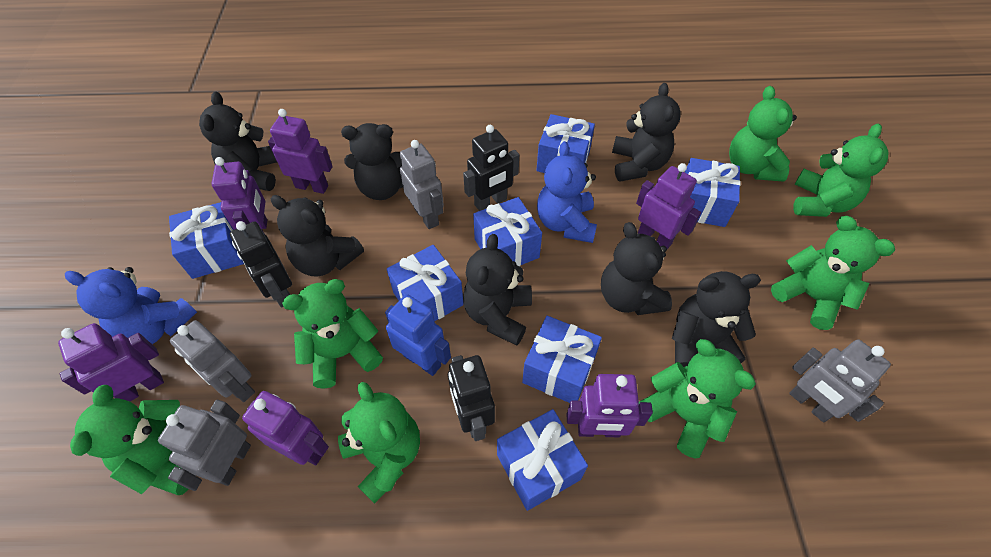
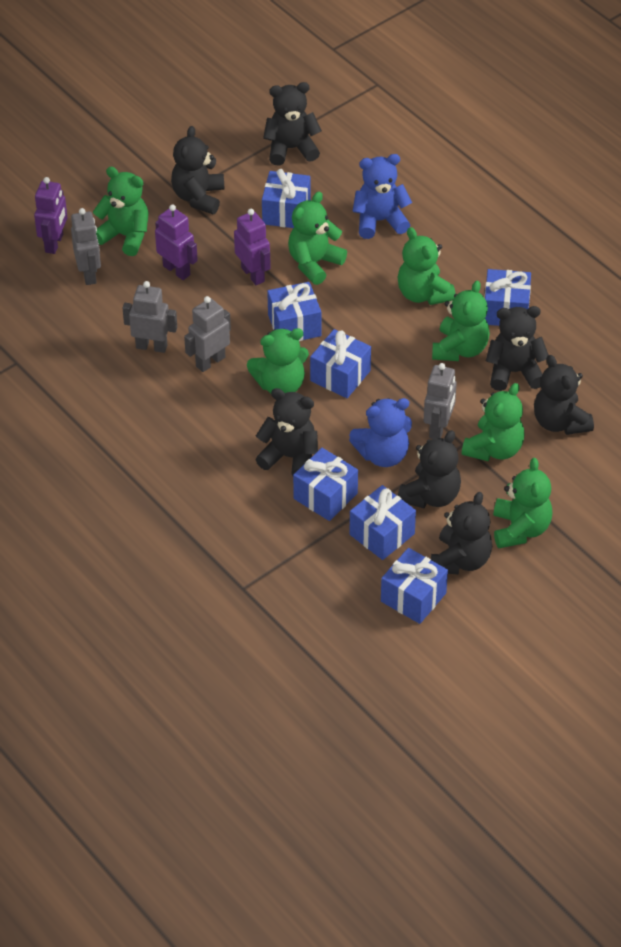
black robot: [230,221,292,308] [448,355,495,441] [463,125,519,211] = 3 -> none = 0
blue robot: [385,294,451,376] = 1 -> none = 0
purple robot: [58,323,164,401] [211,157,267,233] [242,391,329,465] [268,109,333,194] [567,374,653,437] [636,163,701,249] = 6 -> [34,177,67,254] [155,204,198,280] [234,209,271,285] = 3

